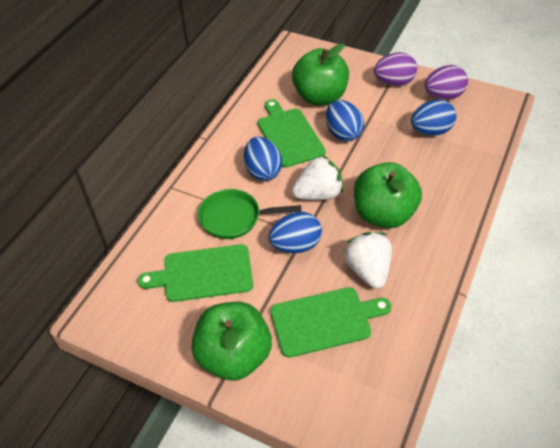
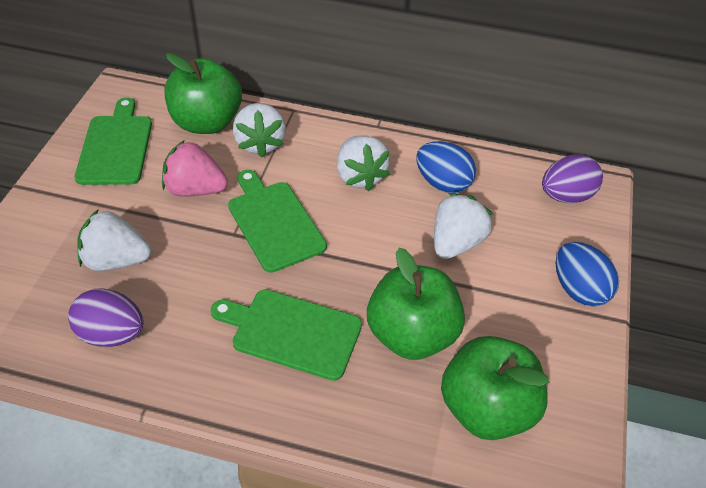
blue egg: [244,137,282,181] [269,212,322,253] [326,100,364,141] [411,99,456,136] = 4 -> [416,141,476,193] [556,242,619,307] = 2
green pan: [198,189,301,239] = 1 -> none = 0
pink strawberry: none = 0 -> [162,140,228,197] = 1
white strawberry: [292,155,343,200] [344,232,392,289] = 2 -> [77,209,151,271] [233,103,286,158] [337,135,390,191] [434,193,493,259] = 4

